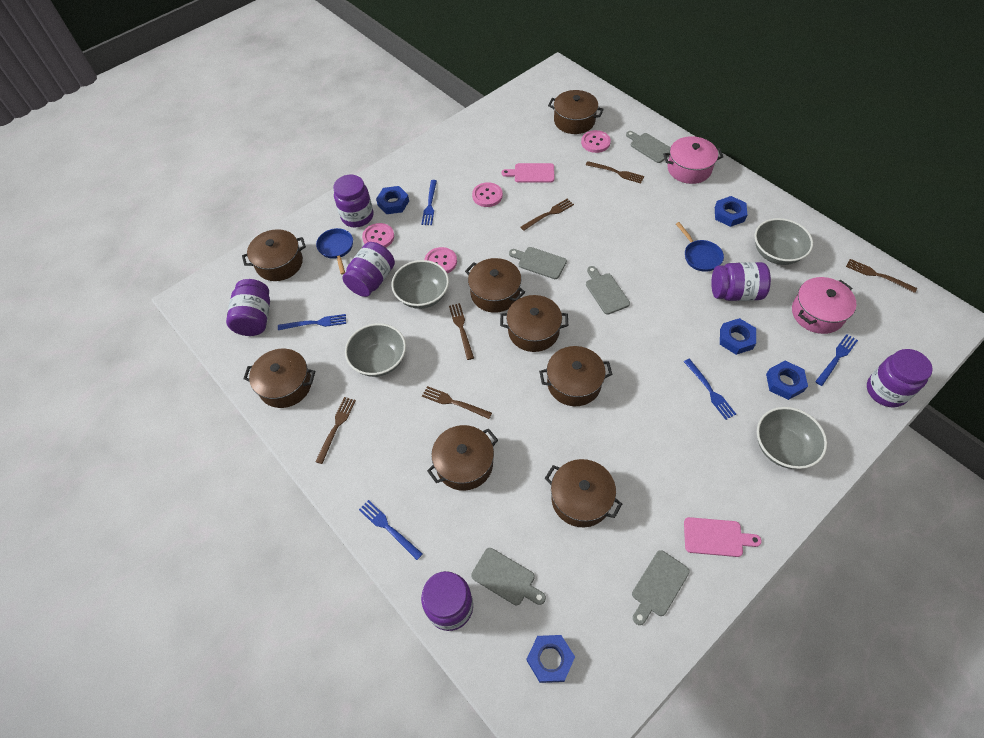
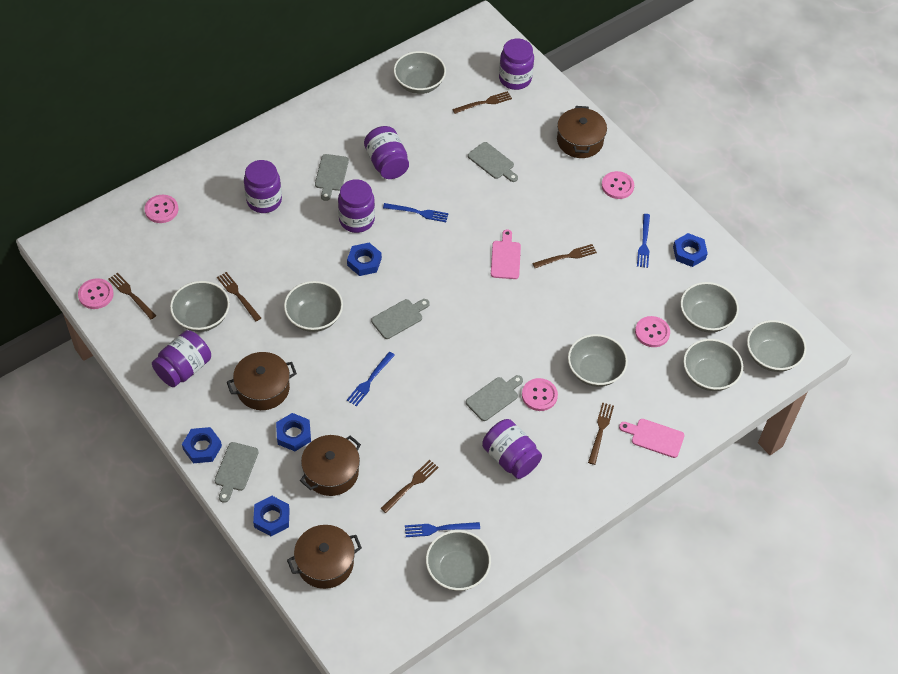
blue fork: [278,314,346,330] [359,500,423,560] [421,180,437,225] [684,359,736,420] [815,334,858,386] = 5 -> [347,352,395,406] [383,203,448,222] [405,522,480,537] [637,214,650,268] = 4
blue pan: [316,228,353,275] [676,222,724,272] = 2 -> none = 0
brown pot: [242,229,306,281] [243,349,315,408] [427,425,498,491] [465,258,525,313] [500,295,568,352] [539,346,613,406] [545,459,622,527] [548,90,604,134] = 8 -> [227,352,297,410] [287,525,362,589] [300,435,361,496] [557,106,607,158] = 4
grey bowl: [345,323,406,377] [391,260,449,309] [754,218,813,265] [757,407,827,469] = 4 -> [170,281,230,332] [284,281,343,332] [394,51,446,94] [426,530,491,591] [568,334,628,387] [681,282,739,333] [683,339,743,391] [747,320,806,372] = 8
pink button: [362,223,394,248] [424,247,457,274] [472,182,503,207] [581,130,611,153] = 4 -> [78,278,114,309] [144,195,178,223] [522,378,558,411] [602,171,634,199] [635,316,670,347] = 5
pink pot: [663,136,723,184] [792,277,856,334] = 2 -> none = 0

